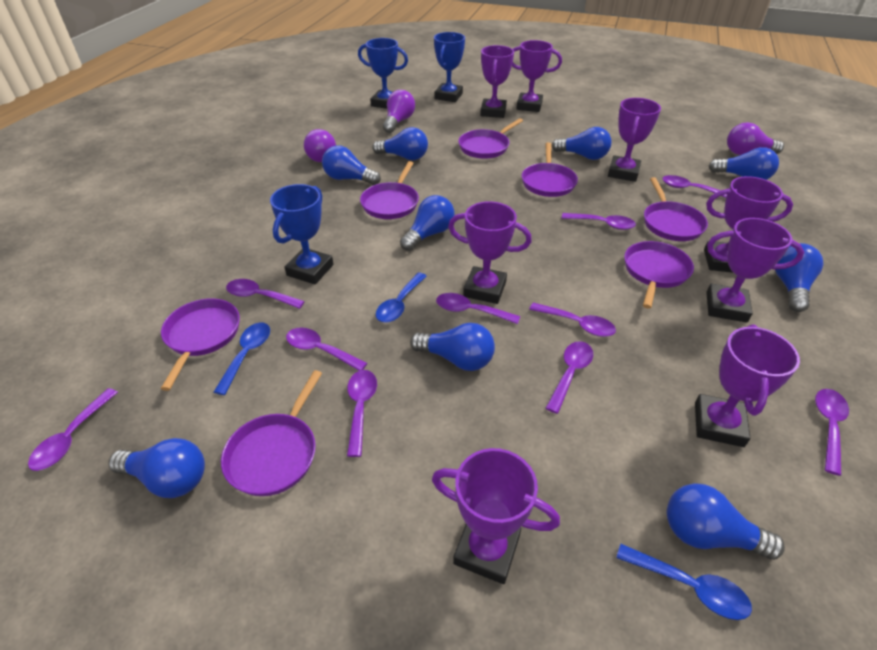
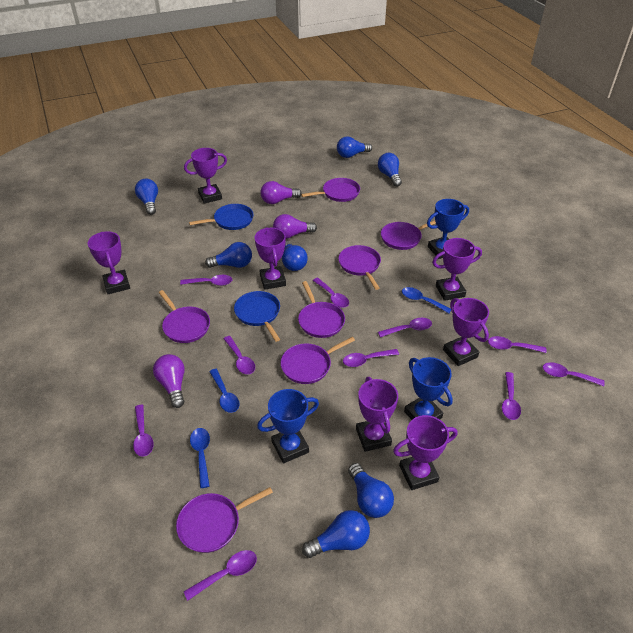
blue light bulb: [108,438,205,498] [322,145,381,185] [372,127,428,160] [400,195,455,251] [410,323,495,371] [552,127,611,160] [667,483,785,560] [709,147,779,180] [775,243,824,312] = 9 -> [135,179,158,215] [205,242,252,268] [282,241,308,271] [302,510,370,558] [337,136,372,158] [348,463,394,518] [378,153,402,187] = 7
blue pan: none = 0 -> [189,204,253,230] [234,291,280,342] = 2
purple trophy: [432,448,560,584] [448,201,532,304] [480,45,514,118] [512,40,562,112] [608,98,661,182] [695,324,800,447] [704,176,793,272] [706,218,804,323] = 8 -> [88,231,130,294] [184,148,227,203] [255,227,286,290] [356,377,398,452] [393,415,457,490] [432,238,482,301] [443,298,489,366] = 7

